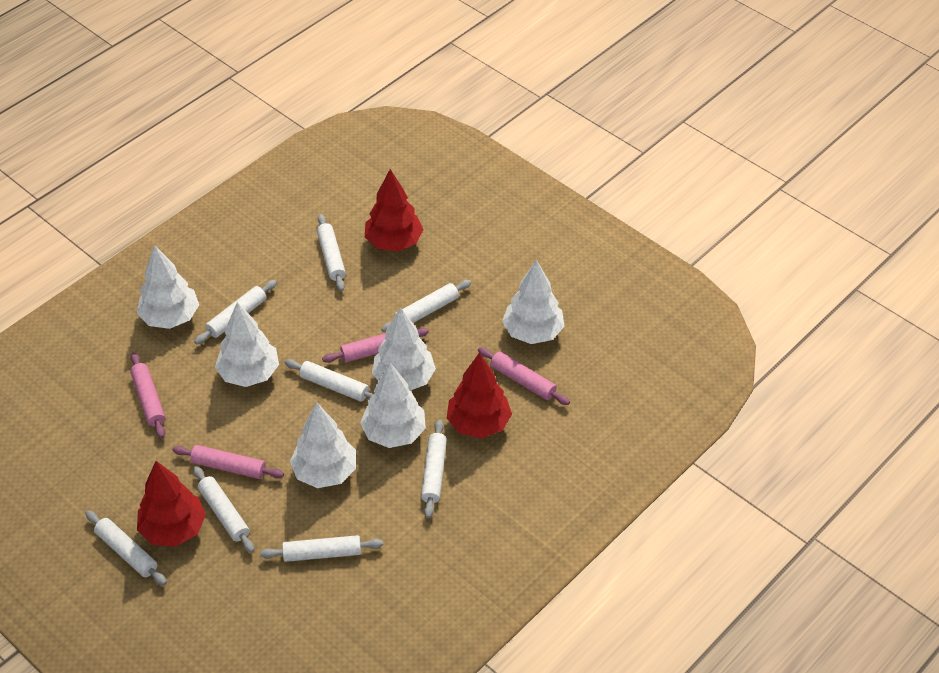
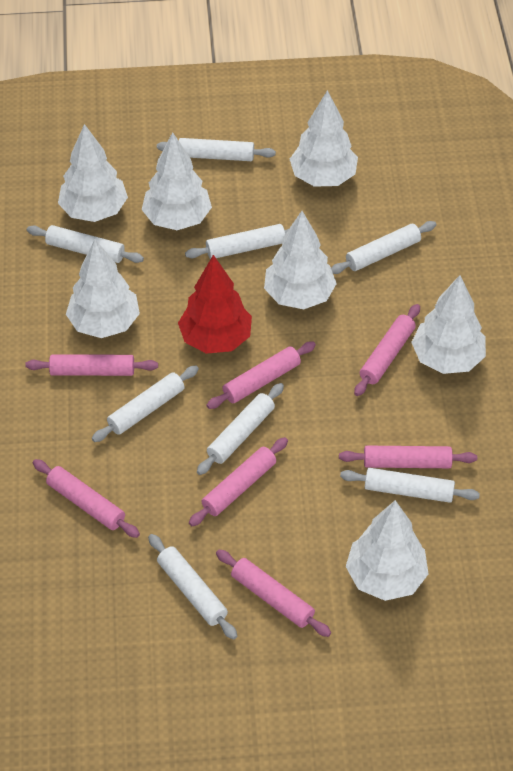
pink rolling pin: [130,352,165,438] [173,445,284,479] [322,328,429,363] [478,347,570,405] = 4 -> [25,354,158,376] [33,459,140,538] [189,437,288,526] [206,341,316,409] [216,550,331,637] [339,446,477,468] [354,304,420,396] = 7
red tree: [137,461,206,547] [365,169,424,252] [447,353,512,438] = 3 -> [178,255,252,354] = 1
white tree: [137,245,199,329] [215,302,279,387] [290,402,356,488] [360,363,426,448] [372,307,436,390] [502,260,565,344] = 6 -> [58,124,128,222] [66,239,140,338] [142,132,212,230] [264,211,337,309] [290,90,358,187] [346,500,429,601] [411,275,486,374] = 7

